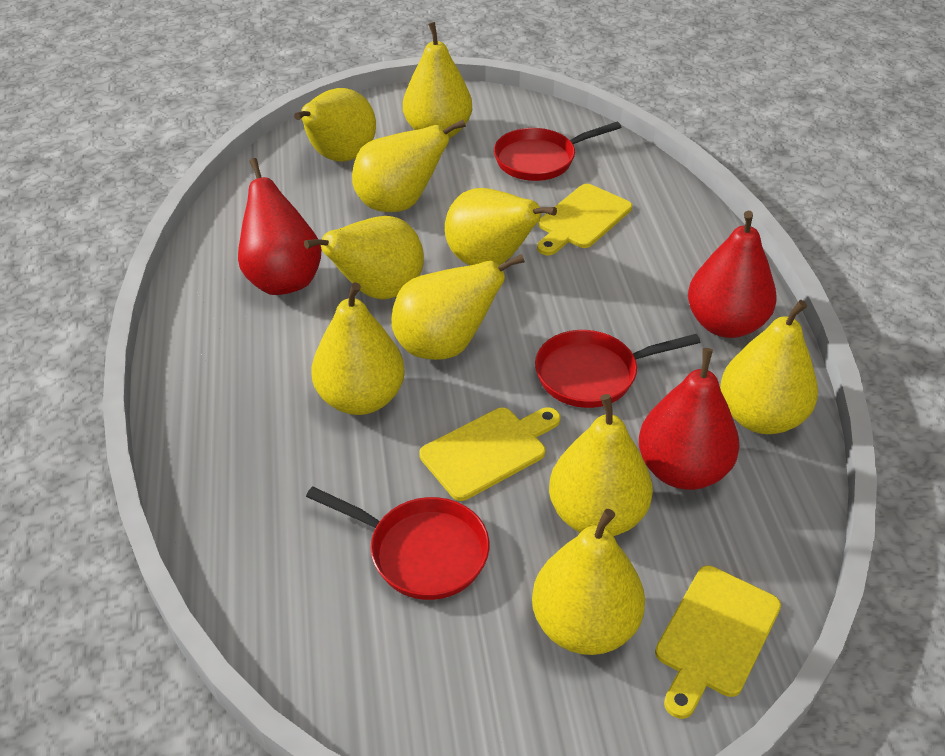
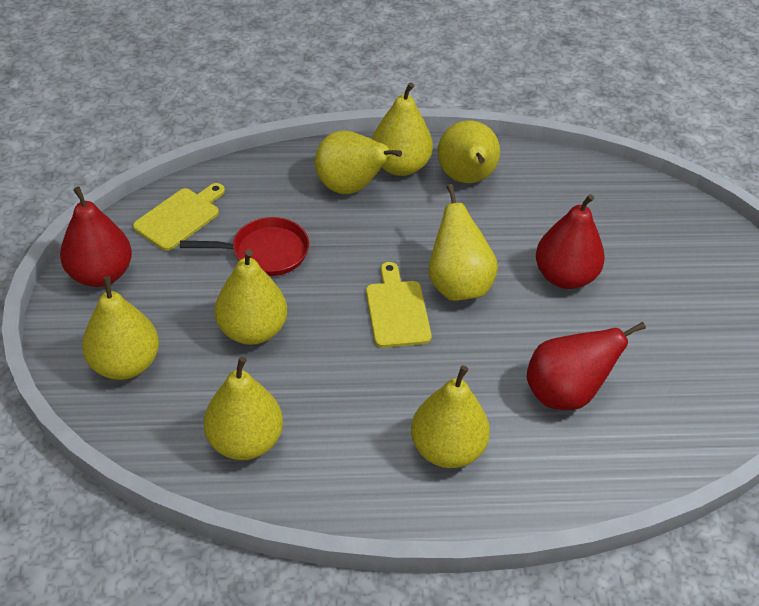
red pan: [306,486,489,600] [494,122,621,181] [535,330,701,408] = 3 -> [180,217,309,276] = 1
yellow cutting board: [419,407,560,501] [537,184,632,255] [655,565,781,719] = 3 -> [133,183,225,251] [366,262,432,348] = 2
yellow pear: [294,88,376,162] [304,216,424,299] [312,282,405,415] [352,119,466,212] [392,254,525,360] [403,22,472,138] [445,188,557,265] [532,509,645,655] [549,394,653,536] [720,300,818,434] = 10 -> [82,276,159,380] [204,357,283,460] [215,249,287,345] [315,130,402,194] [372,82,433,176] [411,365,490,468] [428,184,498,301] [437,120,500,183] = 8

